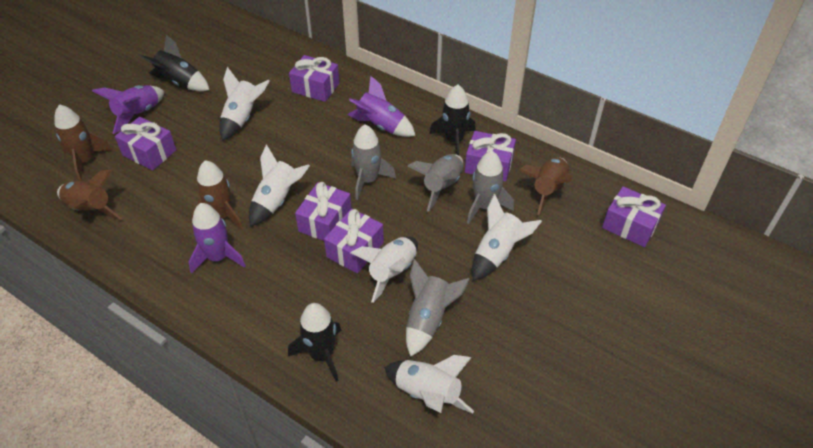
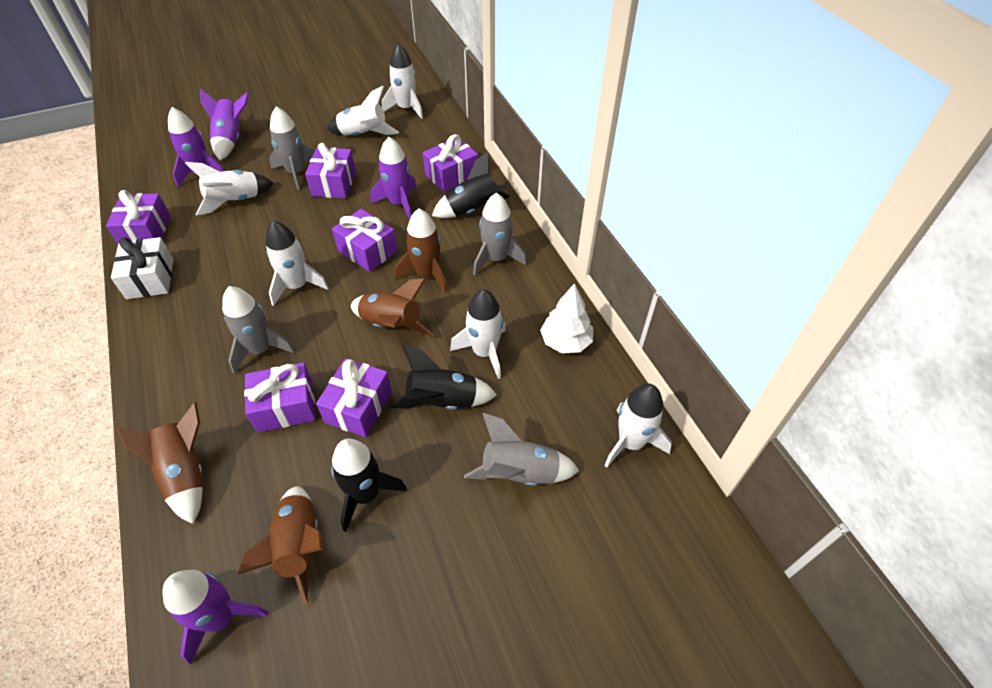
purple rocket: [92,85,164,134] [189,203,246,274] [347,75,416,137] = 3 -> [162,570,268,665] [168,107,224,186] [200,88,249,160] [370,137,417,220] = 4
white gift: none = 0 -> [111,237,173,299] = 1
white rocket: [219,67,270,141] [249,144,310,226] [351,236,418,303] [384,355,474,414] [472,194,542,281] = 5 -> [185,162,274,215] [266,220,329,306] [327,86,399,135] [382,44,423,119] [450,289,506,379] [604,384,672,468] = 6
white tree: none = 0 -> [540,283,593,353] = 1

